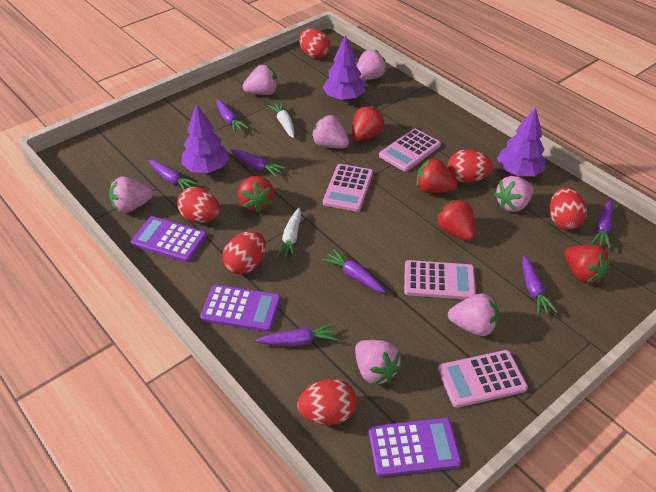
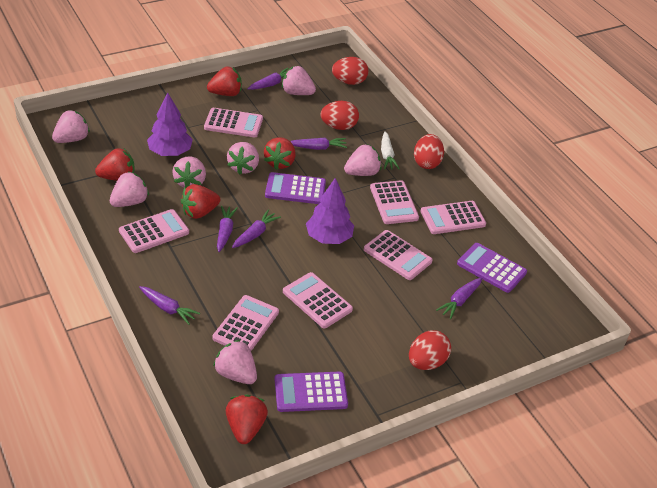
pink calculator: [323,164,373,212] [379,128,441,172] [404,260,476,299] [437,350,528,408] = 4 -> [119,209,189,253] [204,108,263,137] [212,295,279,351] [283,272,353,328] [364,230,433,280] [370,180,419,224] [420,201,486,234] = 7
purple carrot: [149,160,199,190] [216,99,249,133] [230,149,286,177] [255,323,338,346] [322,249,385,293] [522,256,557,315] [591,200,613,249] = 7 -> [139,286,200,325] [217,206,238,252] [232,210,281,248] [248,68,289,90] [290,138,347,150] [436,277,483,319] = 6
purple tree: [181,104,230,173] [322,35,365,101] [497,107,546,176] = 3 -> [147,92,193,156] [306,178,354,244] = 2
red egg: [177,187,220,223] [223,231,266,274] [297,379,357,425] [299,29,330,58] [448,149,493,182] [549,188,587,230] = 6 -> [321,101,359,130] [332,57,368,85] [409,330,451,370] [414,134,444,169] = 4
white carrot: [268,102,294,138] [276,208,301,259] = 2 -> [381,131,399,169] = 1

